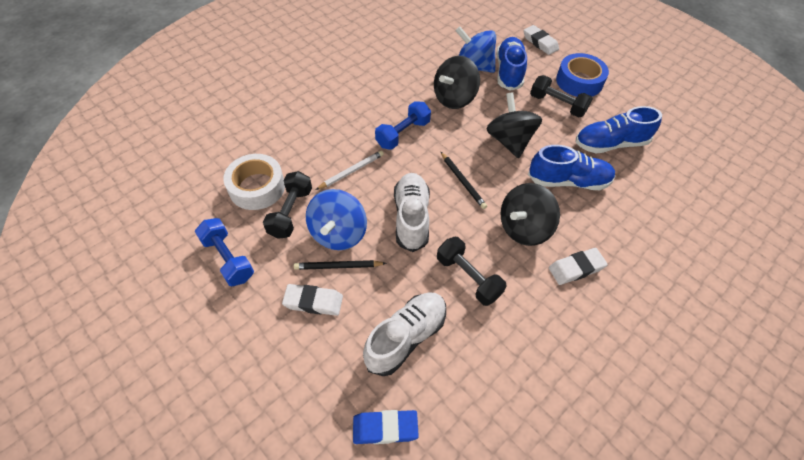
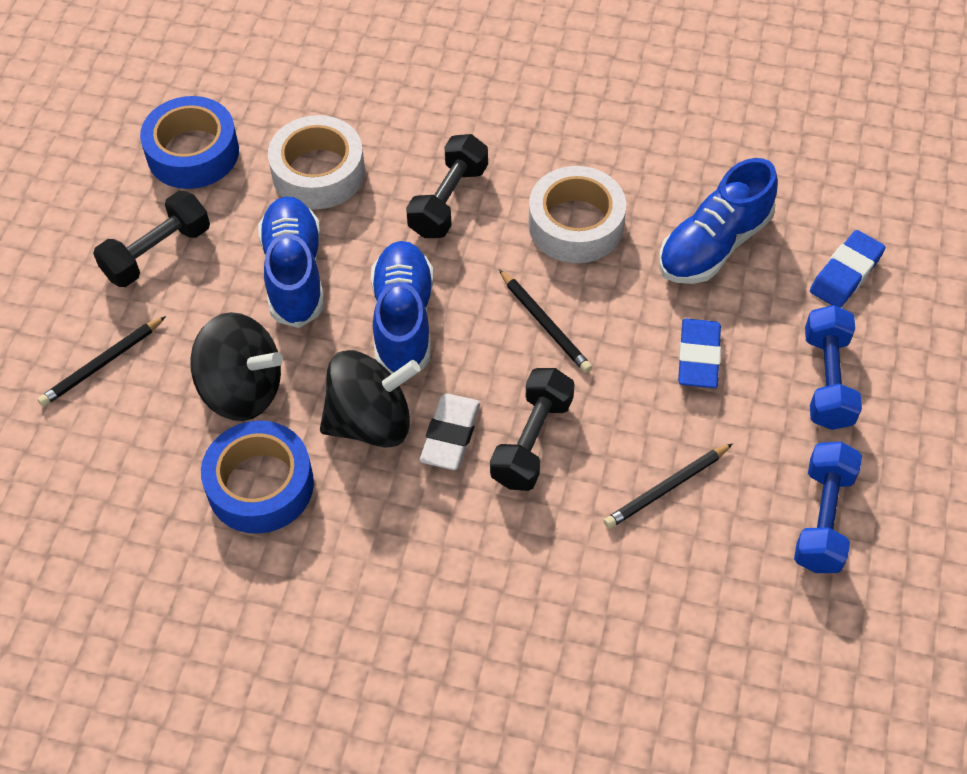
black pencil: [294,260,387,270] [441,152,487,209] = 2 -> [38,316,166,407] [499,269,592,373] [604,443,733,529] = 3
black spinning top: [434,56,480,109] [486,92,542,159] [500,183,560,246] = 3 -> [190,312,283,421] [320,350,420,448] = 2
blue eraser: [353,410,419,444] = 1 -> [678,319,721,388] [810,230,885,308] = 2
blue spinning top: [306,189,367,250] [455,26,496,73] = 2 -> none = 0
blue tape: [556,53,609,97] = 1 -> [140,96,239,189] [201,421,314,534] = 2
white eraser: [282,284,343,316] [523,25,559,55] [549,248,608,285] = 3 -> [420,393,480,470] = 1
white pencil: [316,150,384,190] = 1 -> none = 0
white shoe: [363,292,446,376] [394,173,430,252] = 2 -> none = 0
white tape: [223,154,285,210] = 1 -> [268,115,365,209] [528,166,626,263] = 2

